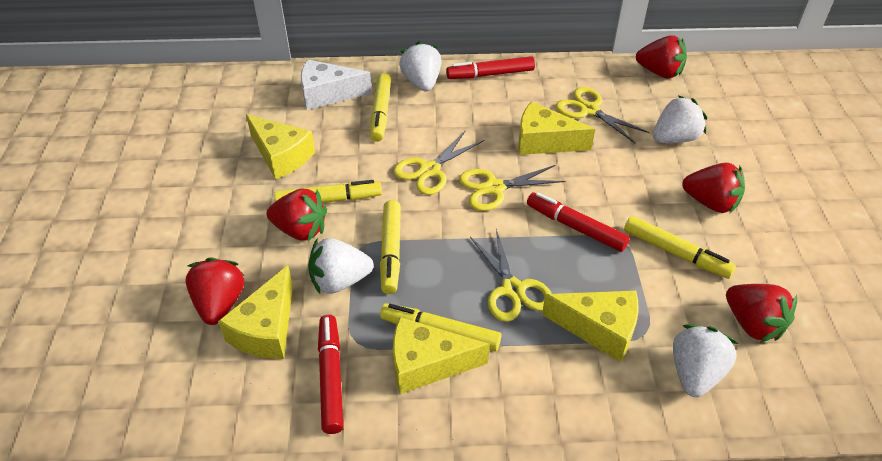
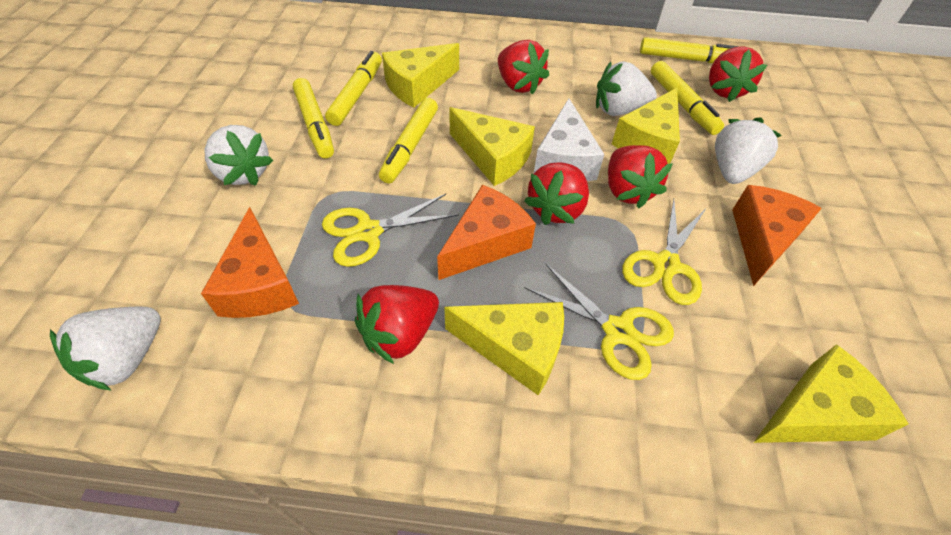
orange cheese: none = 0 -> [201,207,299,318] [437,185,536,280] [732,185,822,286] = 3
red marker: [318,315,343,434] [446,56,535,79] [527,192,630,252] = 3 -> none = 0
yellow scissors: [393,130,484,195] [459,165,565,211] [470,229,552,322] [555,87,650,143] = 4 -> [322,194,459,267] [524,264,674,380] [622,199,706,305] = 3

